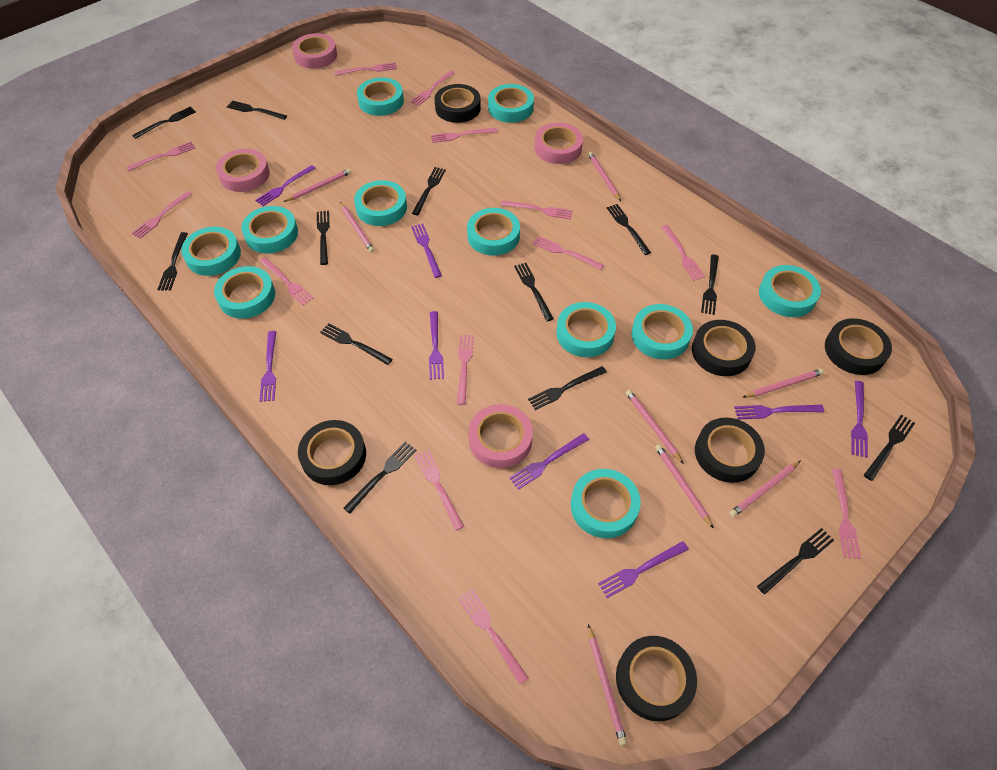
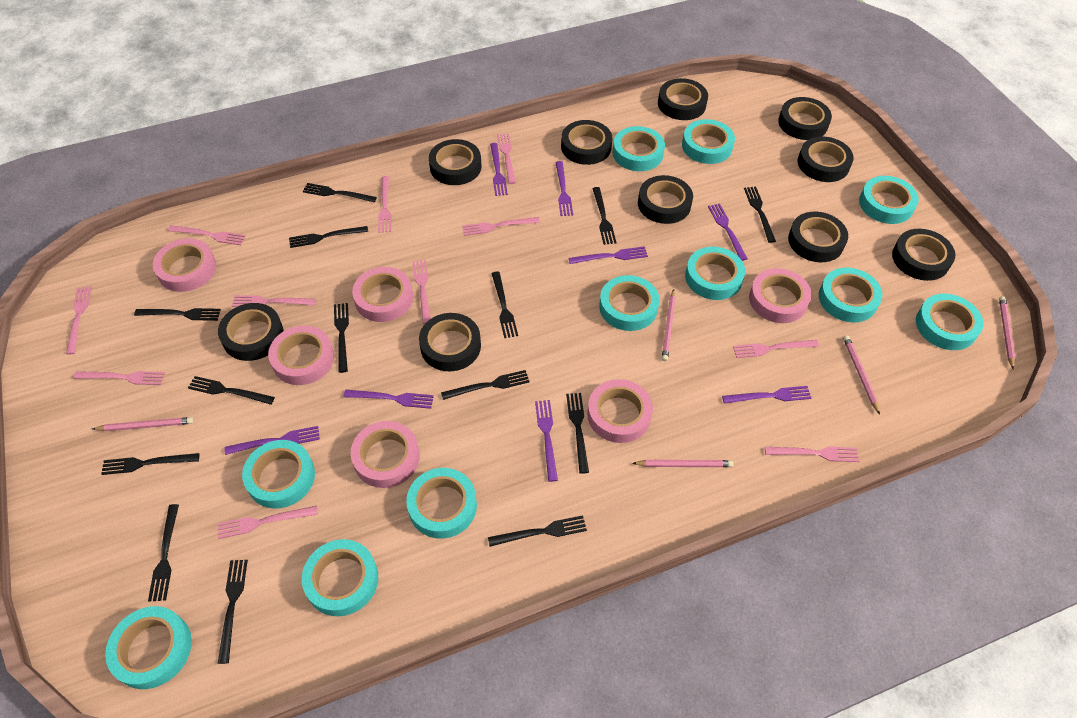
black fork: [132,107,196,139] [157,232,188,291] [227,100,287,120] [317,211,330,265] [320,323,392,365] [343,442,416,514] [412,167,446,215] [514,263,554,321] [528,366,607,410] [607,204,651,255] [701,254,719,315] [757,528,834,594] [864,415,915,481] = 13 -> [101,453,199,475] [134,308,221,321] [148,504,179,602] [188,376,275,405] [218,560,248,664] [289,226,368,248] [303,183,377,203] [334,303,349,373] [441,370,530,400] [488,515,587,547] [491,272,518,338] [566,393,589,474] [592,187,617,245] [744,187,776,243] = 14
black tape: [298,420,366,485] [435,84,481,123] [616,636,697,721] [692,320,756,376] [695,418,765,483] [825,318,892,375] = 6 -> [218,303,284,361] [419,313,481,371] [429,139,481,185] [561,120,612,165] [638,175,693,224] [658,78,708,120] [778,97,832,140] [788,212,848,262] [798,137,854,182] [892,229,955,281] = 10
pink fork: [126,142,195,171] [131,191,192,239] [260,257,314,305] [335,62,397,76] [410,70,455,106] [414,450,464,531] [431,128,498,143] [457,335,474,405] [458,589,529,685] [501,200,573,220] [532,236,604,270] [661,225,705,281] [832,468,861,559] = 13 -> [66,287,92,354] [73,371,165,385] [168,225,246,245] [218,506,318,539] [232,295,316,307] [378,176,391,233] [412,260,431,324] [462,217,540,236] [497,133,516,184] [733,340,819,358] [765,447,859,462] = 11
pink pencil: [283,169,352,202] [340,202,374,253] [588,152,621,201] [588,624,627,746] [625,390,684,464] [655,444,714,529] [729,460,801,517] [742,369,824,398] = 8 -> [93,417,194,431] [632,460,733,467] [662,289,676,361] [843,335,880,415] [999,296,1015,369] = 5
pink tape: [216,149,270,192] [292,33,337,69] [468,404,533,468] [534,123,583,164] = 4 -> [153,238,216,292] [268,325,334,385] [351,421,420,488] [352,267,413,322] [587,379,653,443] [749,268,812,323] = 6

